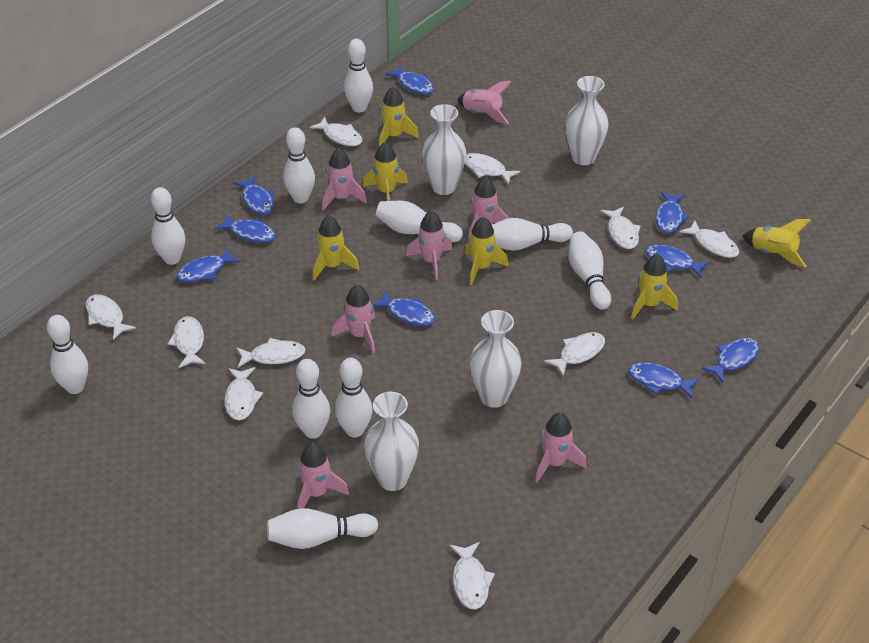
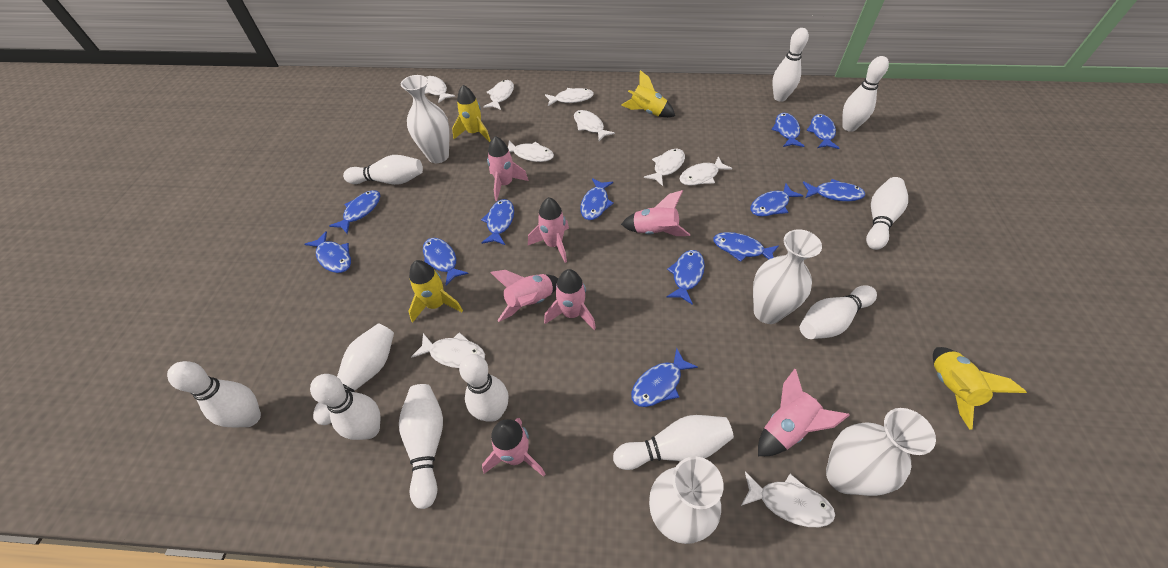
blue fish: [177,247,241,282] [214,215,276,243] [233,176,274,215] [373,291,435,326] [385,66,434,94] [628,362,699,398] [645,245,710,278] [655,192,689,233] [702,338,759,383] = 9 -> [305,231,351,273] [329,190,380,234] [423,238,469,285] [481,199,514,245] [580,178,614,220] [631,348,698,407] [666,250,705,305] [713,232,779,262] [750,183,803,217] [772,113,805,147] [803,179,865,201] [807,114,840,149] = 12
white bowling pin: [47,315,88,394] [151,187,185,265] [267,508,378,549] [283,127,315,204] [293,359,330,439] [335,358,372,438] [344,39,373,112] [376,201,463,242] [492,218,573,251] [569,231,611,310] = 10 -> [167,361,261,427] [310,374,380,440] [313,323,394,425] [343,155,423,185] [399,384,443,509] [459,354,508,421] [613,415,734,470] [772,28,809,102] [800,285,877,339] [842,56,889,132] [866,177,908,250] = 11
white fish: [86,294,136,340] [168,316,206,368] [225,367,263,420] [236,338,306,368] [310,116,362,146] [450,542,495,610] [465,153,521,185] [544,332,605,376] [601,207,641,249] [679,221,739,258] = 10 -> [411,332,485,368] [425,76,455,103] [483,80,514,110] [508,141,554,162] [545,88,594,106] [574,110,615,141] [644,149,685,186] [679,156,732,185] [741,471,835,527] = 9
yellow rocket: [312,215,359,280] [363,142,408,201] [379,87,419,146] [465,217,509,285] [631,254,678,319] [742,219,811,267] = 6 -> [408,260,463,323] [452,85,491,142] [621,70,675,118] [933,347,1027,430] = 4

